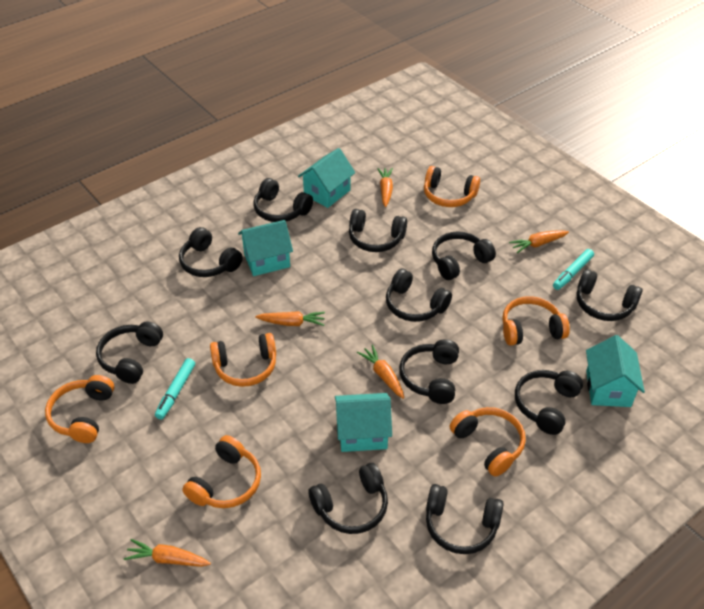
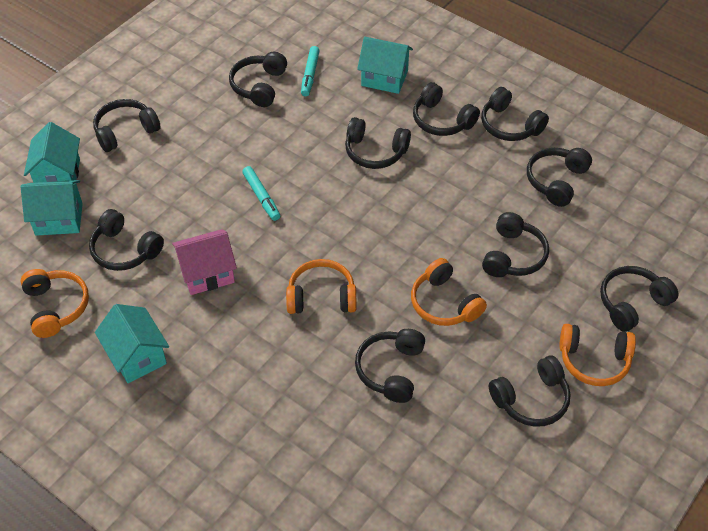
orange carrot: [124,539,211,567] [255,311,325,326] [357,344,404,399] [377,168,393,207] [509,230,569,253] = 5 -> none = 0
orange headphones: [45,375,114,443] [182,435,261,508] [210,333,276,387] [424,166,480,207] [450,407,526,477] [502,296,570,346] = 6 -> [21,269,89,338] [286,259,357,314] [411,258,487,326] [560,324,636,386] = 4
pink house: none = 0 -> [172,229,237,295] = 1

